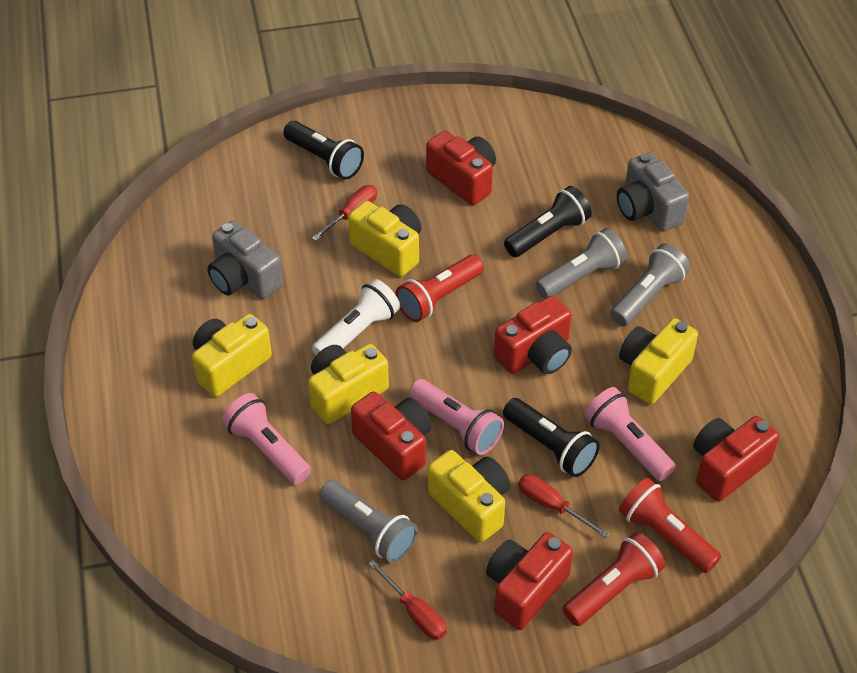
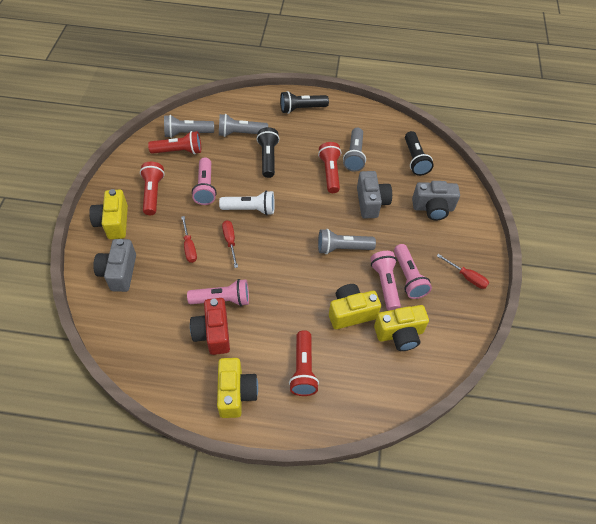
grey camera: [207,221,283,299] [617,152,689,232] = 2 -> [93,239,136,292] [357,171,392,219] [412,181,460,221] = 3
grey flashlight: [319,480,418,563] [535,228,627,299] [610,244,690,326] = 3 -> [164,115,214,138] [219,114,268,137] [318,229,376,254] [343,128,366,172] = 4
pink flashlight: [222,393,311,485] [409,379,504,455] [584,387,676,481] = 3 -> [187,279,249,306] [192,157,217,205] [370,251,401,311] [394,244,432,299] = 4
red camera: [351,392,432,480] [426,131,496,205] [486,532,573,630] [494,296,572,374] [693,416,779,502] = 5 -> [190,298,230,355] = 1
red flashlight: [395,255,484,322] [562,532,665,626] [619,478,721,573] = 3 -> [140,162,165,215] [148,131,201,154] [289,330,319,396] [318,142,341,193] = 4
yellow camera: [192,314,272,397] [308,344,389,424] [348,201,421,277] [428,450,510,542] [619,318,698,404] = 5 -> [89,189,128,239] [217,358,258,418] [329,284,381,329] [374,305,429,351] = 4

